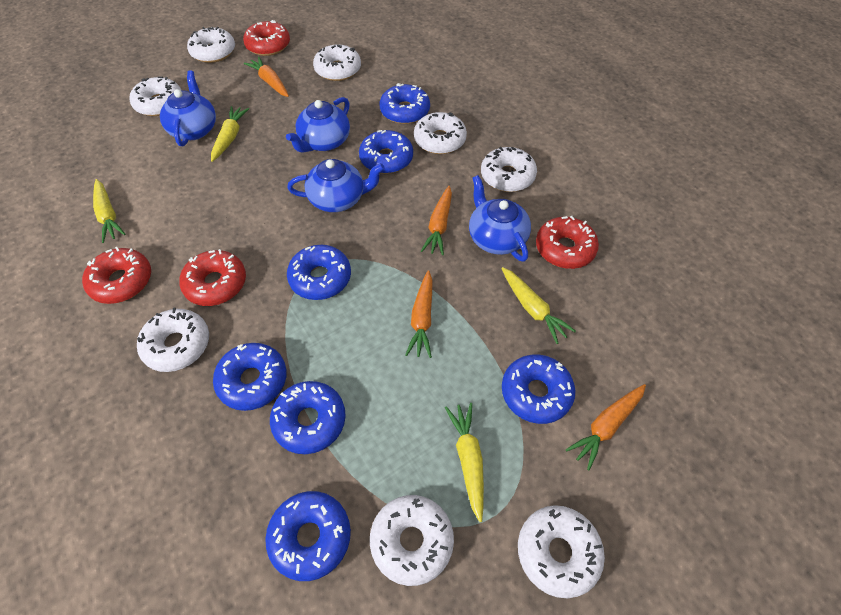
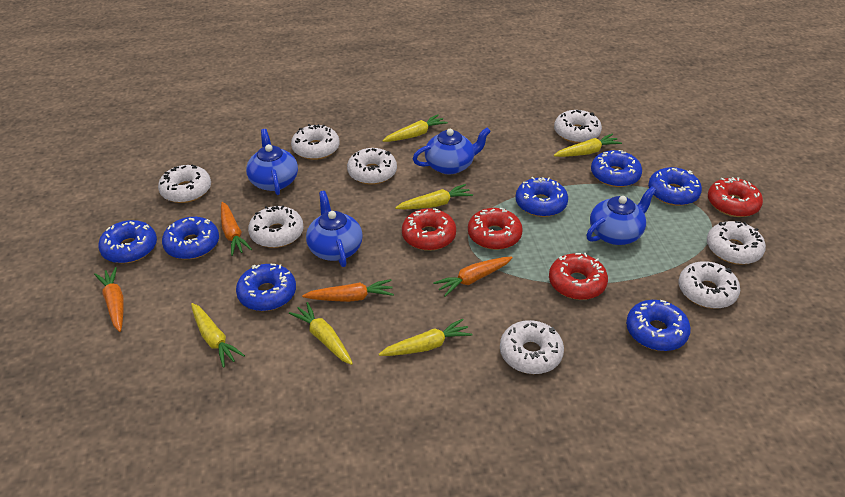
yellow carrot: [93,179,126,243] [211,106,249,162] [445,403,484,522] [501,267,576,344] = 4 -> [191,303,245,368] [289,302,353,365] [379,319,472,356] [382,115,448,142] [395,184,473,209] [554,134,622,157] = 6

